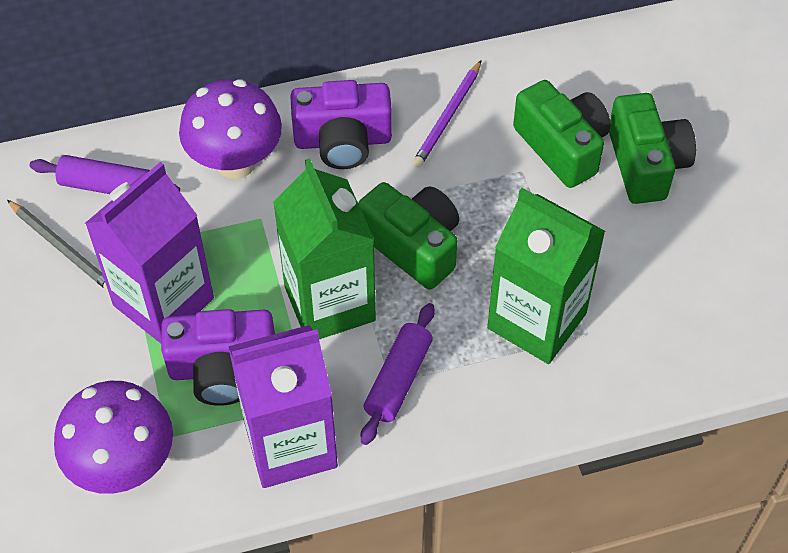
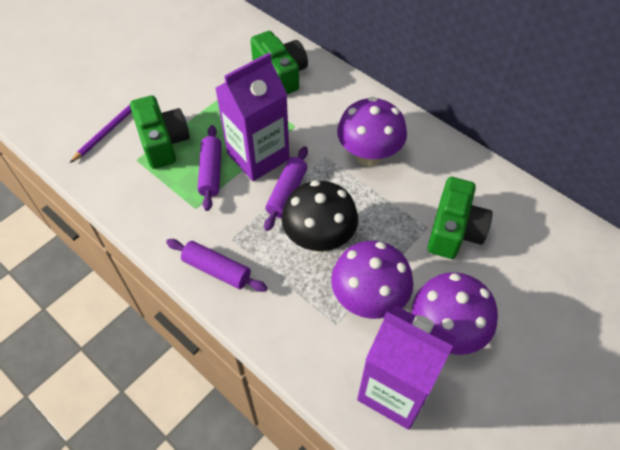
black mushroom: none = 0 -> [281,180,358,252] = 1
green carton: [273,158,376,339] [487,188,605,364] = 2 -> none = 0
grey pencil: [7,200,108,291] = 1 -> none = 0
purple camera: [161,309,275,406] [290,80,392,169] = 2 -> none = 0
purple mushroom: [54,381,173,494] [179,79,282,179] = 2 -> [331,241,413,319] [337,97,407,166] [412,272,498,355] = 3
purple rolling pin: [30,155,180,194] [361,303,435,445] = 2 -> [166,239,267,292] [198,125,222,211] [264,146,308,231] = 3

